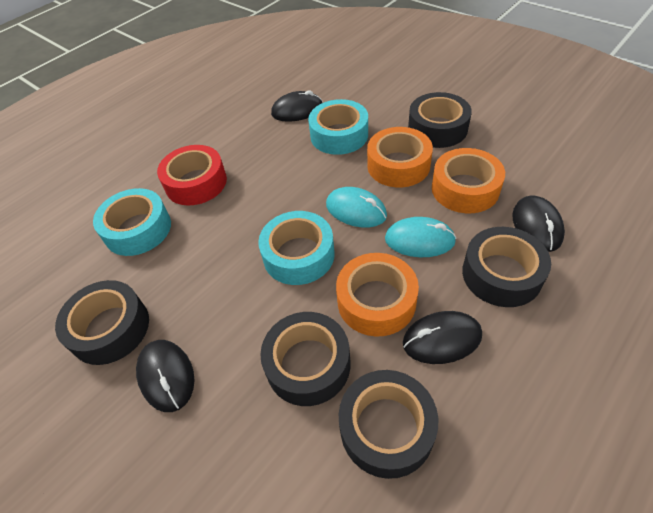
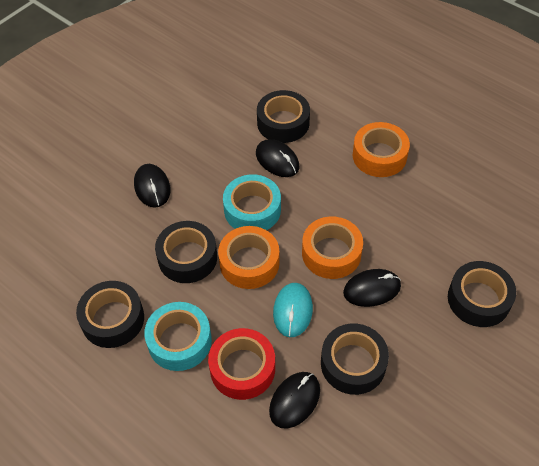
turquoise mouse: [326,187,387,228] [385,217,456,257] = 2 -> [273,283,313,337] = 1
turquoise tape: [93,188,171,256] [258,211,335,285] [308,99,368,155] = 3 -> [144,302,212,371] [223,174,281,230] = 2

